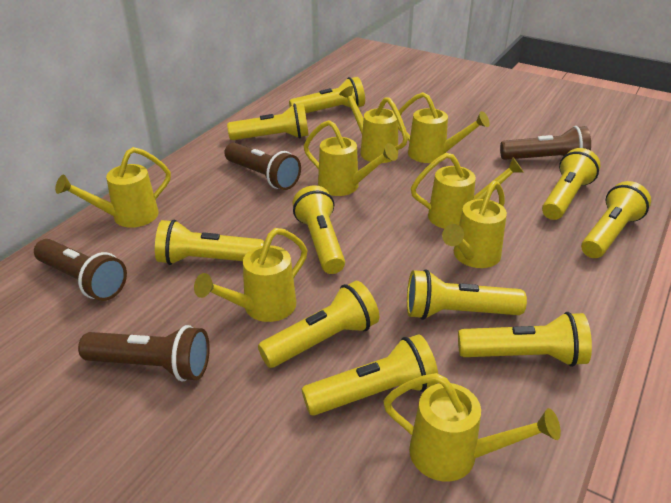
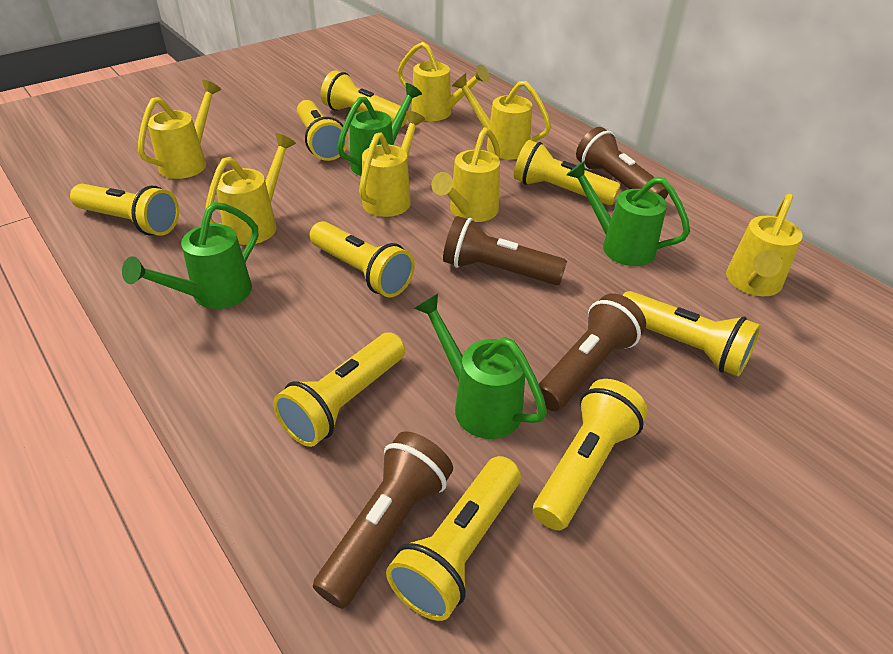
green watering can: none = 0 -> [122,202,258,309] [337,83,422,176] [414,294,547,439] [566,161,690,266] = 4
yellow flashlight: [155,220,264,265] [227,104,309,140] [258,281,379,368] [289,77,365,113] [292,185,345,274] [302,335,438,416] [407,269,527,320] [458,312,592,367] [542,148,600,220] [581,181,651,258] = 10 -> [70,184,179,236] [273,332,405,447] [297,100,348,161] [309,221,415,297] [321,70,408,127] [386,456,521,621] [514,140,621,205] [533,379,648,531] [623,291,761,376] = 9
yellow watering can: [55,147,171,228] [194,228,308,322] [304,120,398,196] [339,86,408,163] [383,373,561,481] [398,92,490,163] [411,153,524,229] [442,181,507,268] = 8 -> [138,80,221,179] [205,133,296,245] [359,111,425,217] [398,42,490,121] [431,127,500,222] [452,73,551,160] [726,194,803,296] = 7

